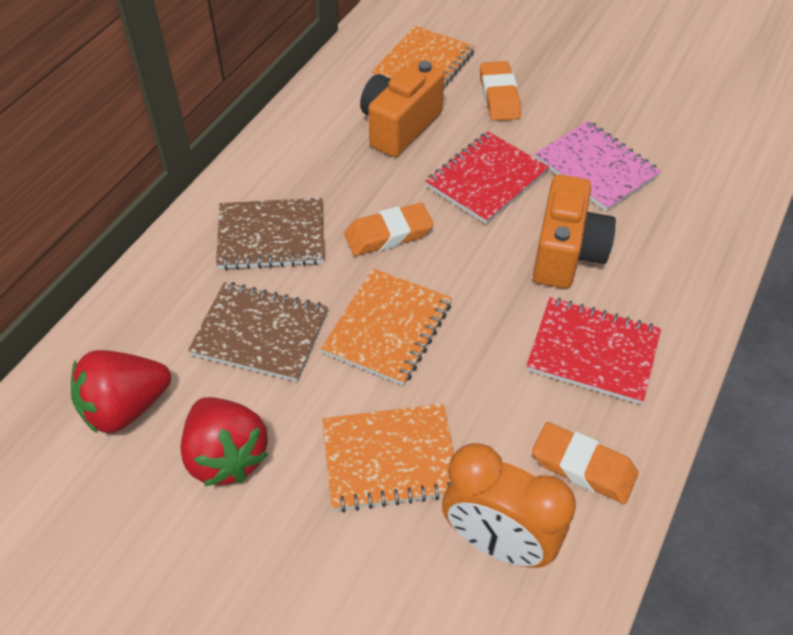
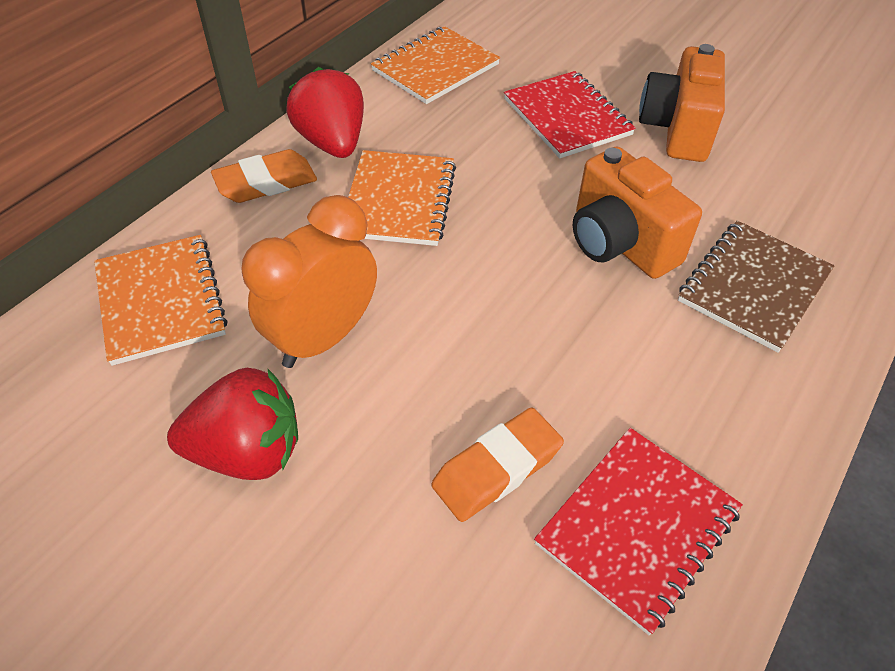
brown notebook: [188,282,328,382] [216,198,325,270] = 2 -> [678,221,834,353] = 1
orange eraser: [344,203,433,256] [480,61,521,121] [532,422,638,504] = 3 -> [211,149,317,203] [431,408,564,522] = 2
pink notebook: [535,121,661,212] = 1 -> none = 0

